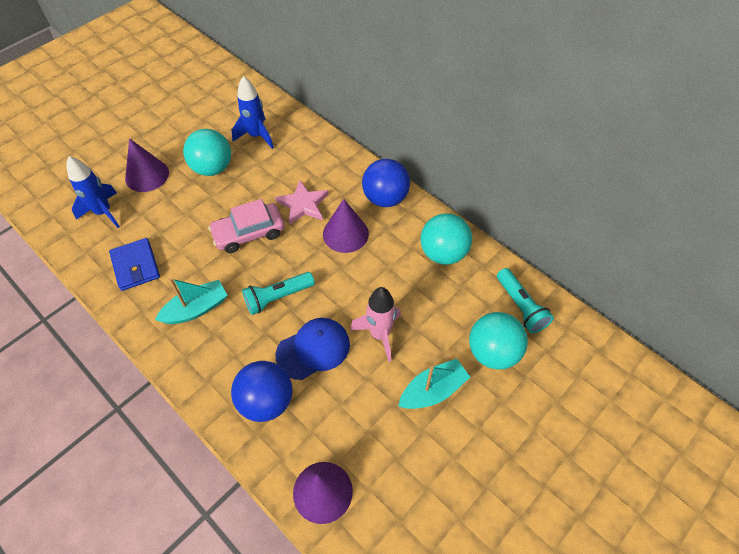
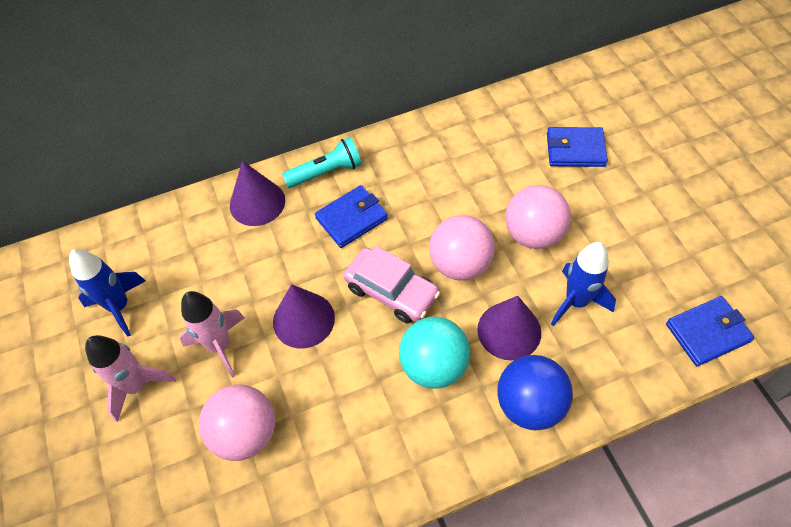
blue ball: [231,361,292,422] [362,159,410,207] = 2 -> [497,355,573,430] = 1
blue cap: [276,318,350,380] = 1 -> none = 0
blue wallet: [109,238,160,291] = 1 -> [315,185,388,248] [547,127,608,167] [666,296,754,366] = 3
pink ball: none = 0 -> [199,385,275,461] [429,215,495,281] [505,185,571,249] = 3
pink rocket: [350,287,401,362] = 1 -> [85,335,176,422] [180,291,245,378] = 2
pink star: [275,180,329,225] = 1 -> none = 0
turquoise ball: [183,129,231,176] [421,213,472,265] [469,312,528,370] = 3 -> [399,317,470,389] = 1
turquoise boat: [155,278,228,324] [398,359,470,409] = 2 -> none = 0
turquoise flashlight: [242,272,315,315] [497,268,554,333] = 2 -> [282,137,362,188] = 1

